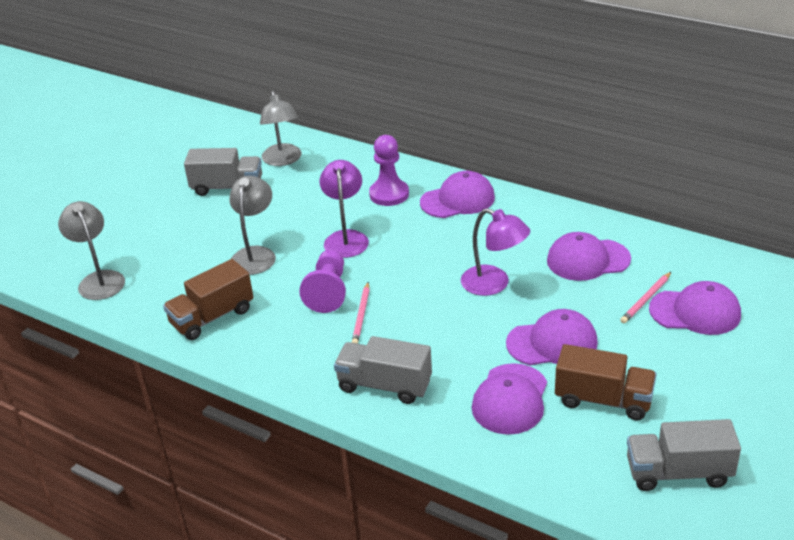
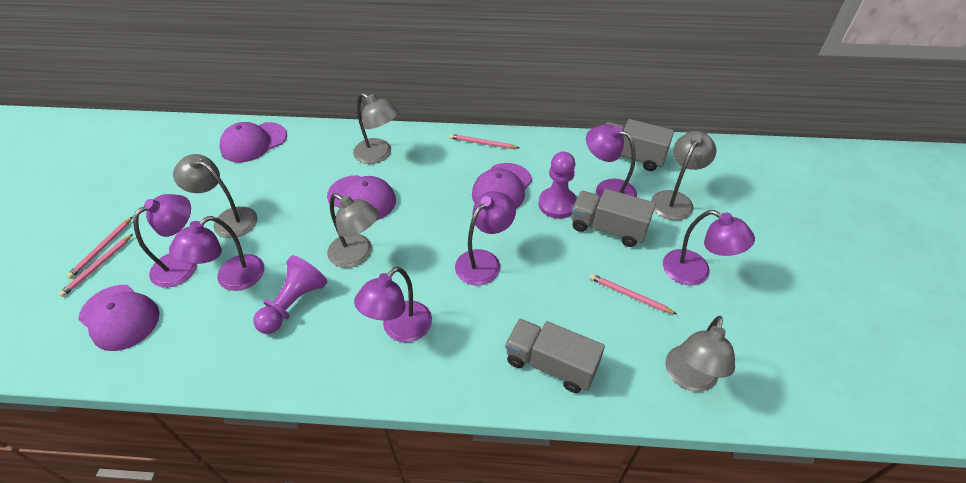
brown truck: [163,259,253,340] [555,344,656,420] = 2 -> none = 0
grey lamp: [58,201,125,300] [229,176,276,275] [260,90,302,166] = 3 -> [173,154,257,238] [327,193,379,268] [353,93,399,164] [651,131,716,221] [665,316,735,392] = 5
pink pencil: [352,282,370,344] [620,272,671,323] = 2 -> [58,234,133,297] [66,217,133,279] [449,134,519,149] [590,274,677,314] = 4
purple cap: [420,171,495,218] [472,363,547,435] [506,309,598,365] [547,232,631,281] [649,281,741,335] = 5 -> [78,285,159,351] [219,122,287,162] [327,175,396,220] [472,163,532,209] = 4
purple lamp: [319,160,369,258] [461,208,530,296] = 2 -> [133,194,197,288] [169,216,264,291] [354,267,432,342] [455,191,516,285] [586,124,637,199] [663,210,755,285] = 6

